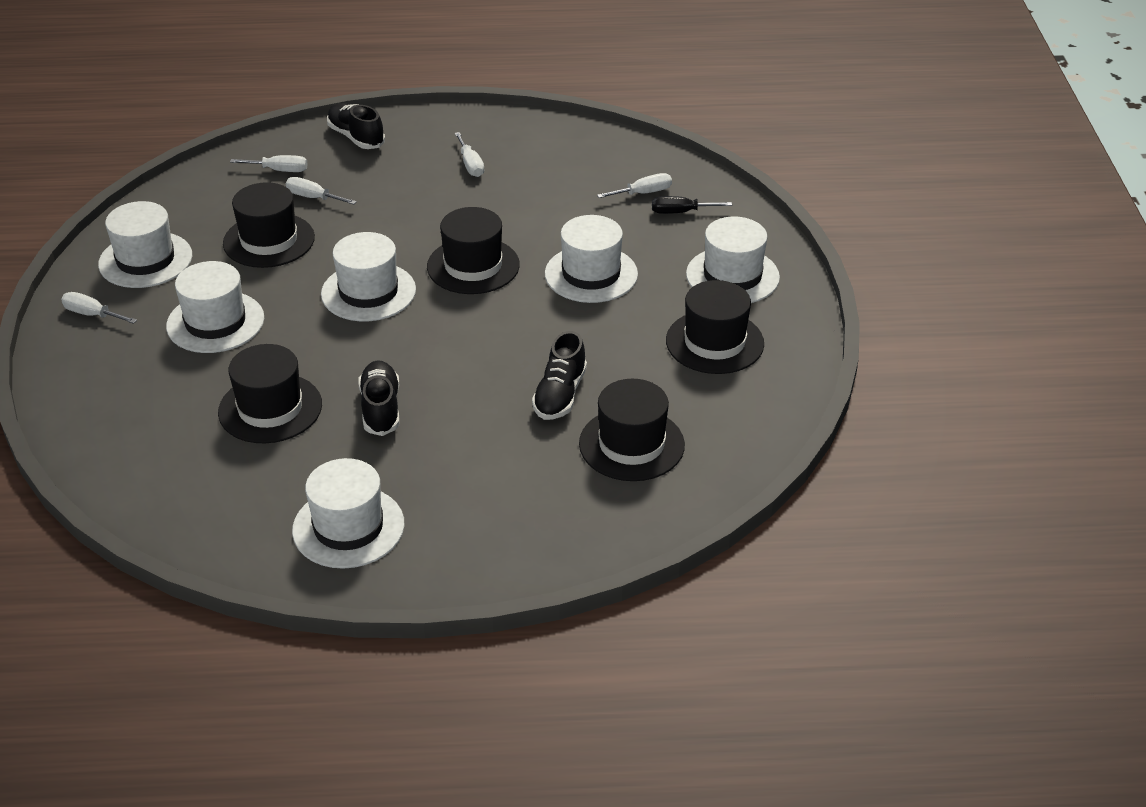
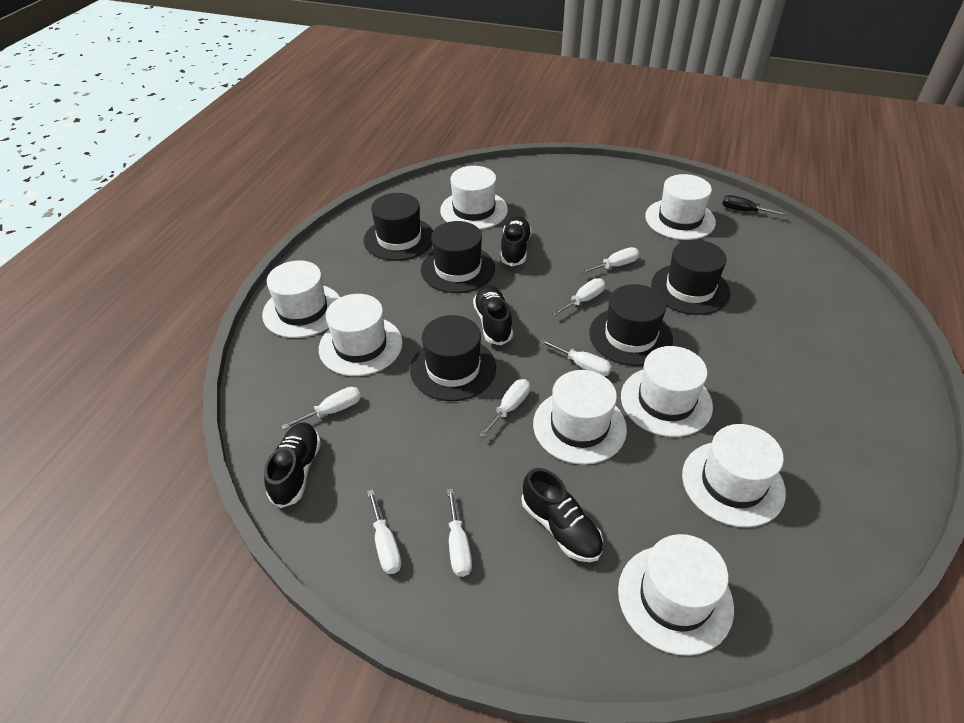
black shoe: [327,103,385,149] [358,360,399,436] [532,331,587,420] = 3 -> [264,422,321,508] [473,285,513,345] [500,216,532,266] [522,468,603,562] = 4
white hat: [98,201,192,288] [166,261,264,353] [292,458,405,569] [321,232,416,321] [545,215,638,303] [686,217,780,303] = 6 -> [262,260,340,338] [319,294,402,376] [440,166,508,230] [533,370,627,465] [618,534,734,656] [621,346,713,437] [645,174,716,240] [682,424,786,527] = 8
white screwdriver: [61,292,137,324] [230,155,308,172] [286,177,357,205] [455,132,484,177] [597,173,672,198] = 5 -> [282,387,361,430] [367,489,402,574] [447,489,472,577] [479,379,530,438] [540,339,612,376] [552,278,605,316] [580,247,639,274] = 7

